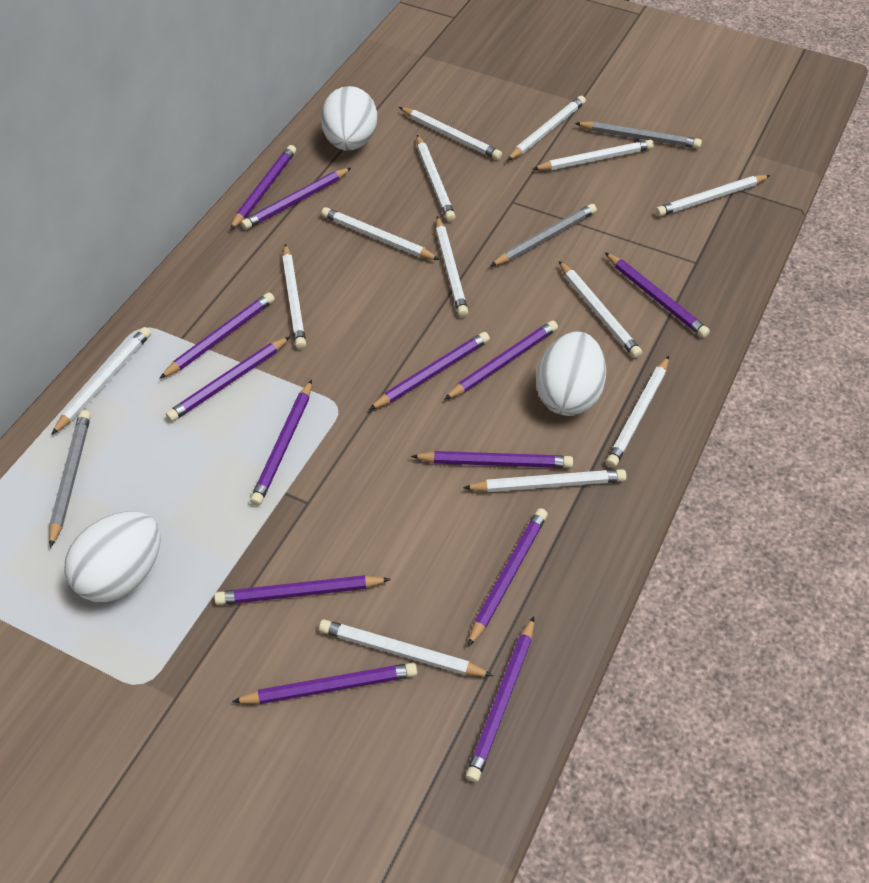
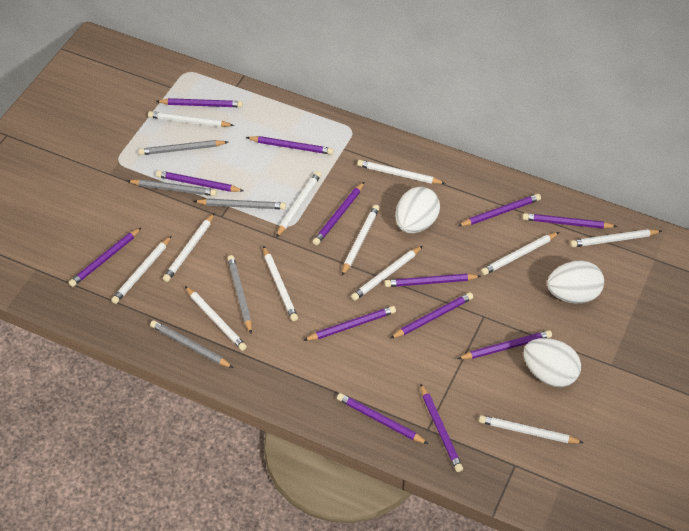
grey pencil: [49,410,91,548] [490,204,597,266] [575,121,702,149] = 3 -> [128,179,217,196] [139,140,228,155] [150,320,233,368] [193,198,286,209] [227,255,252,333] = 5
white pencil: [51,327,151,435] [282,244,306,349] [319,619,493,676] [321,207,440,260] [399,107,502,160] [416,135,456,222] [436,216,468,317] [463,469,626,492] [507,96,586,161] [533,140,654,170] [559,261,642,358] [606,356,669,468] [655,175,771,217] = 13 -> [111,236,171,304] [148,111,234,127] [163,213,215,282] [185,286,247,351] [263,246,298,321] [276,171,321,237] [342,205,380,276] [351,246,423,301] [357,160,446,184] [479,415,584,443] [481,232,559,275] [570,229,661,247] = 12

